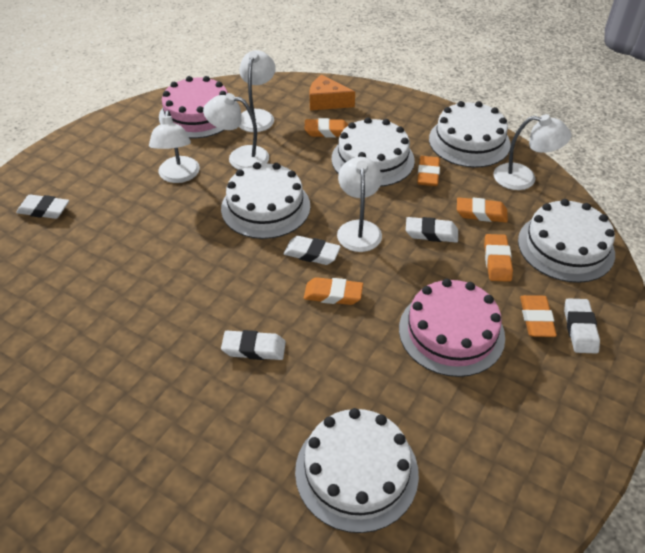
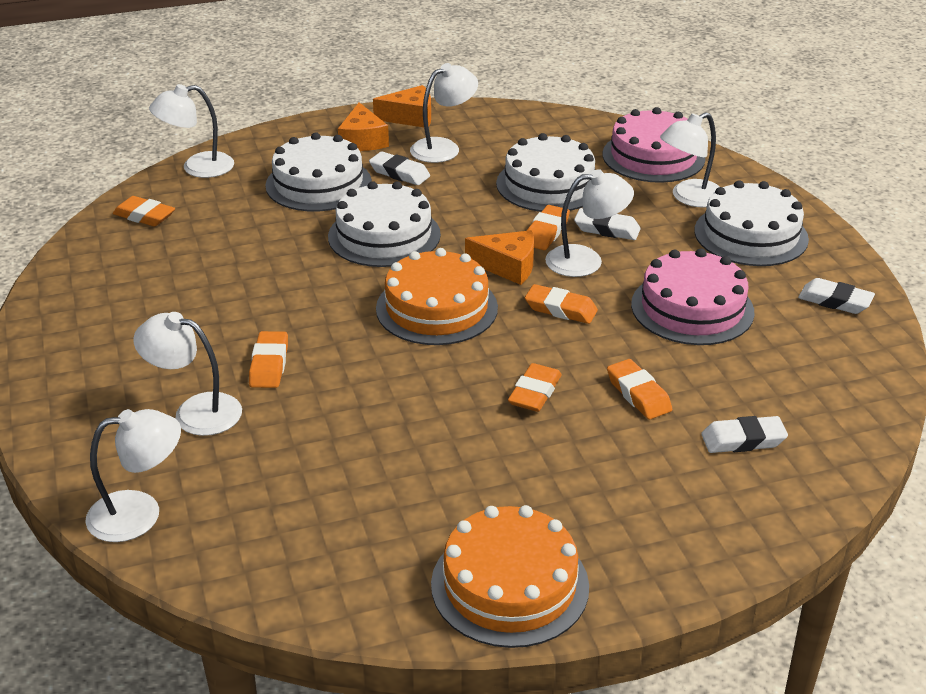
orange cake: none = 0 -> [376,248,498,345] [431,505,589,648] = 2
orange cheese: [310,75,355,110] = 1 -> [338,102,389,151] [373,85,431,127] [465,230,534,285] = 3
white cake: [221,162,310,239] [295,408,419,533] [331,117,415,187] [429,101,511,168] [518,199,615,283] = 5 -> [265,132,372,212] [328,181,441,267] [496,133,595,212] [694,180,809,266] = 4
white eraser: [16,194,69,219] [221,330,286,360] [284,236,341,265] [406,217,458,243] [564,298,600,354] = 5 -> [369,152,430,185] [574,208,641,240] [701,416,788,453] [798,278,875,314] = 4
white lamp: [149,110,200,183] [203,93,269,170] [239,50,276,132] [337,157,382,252] [493,114,572,190] = 5 -> [85,409,181,542] [133,312,242,436] [149,84,234,178] [410,63,478,163] [545,169,634,277] [660,112,720,207] = 6

